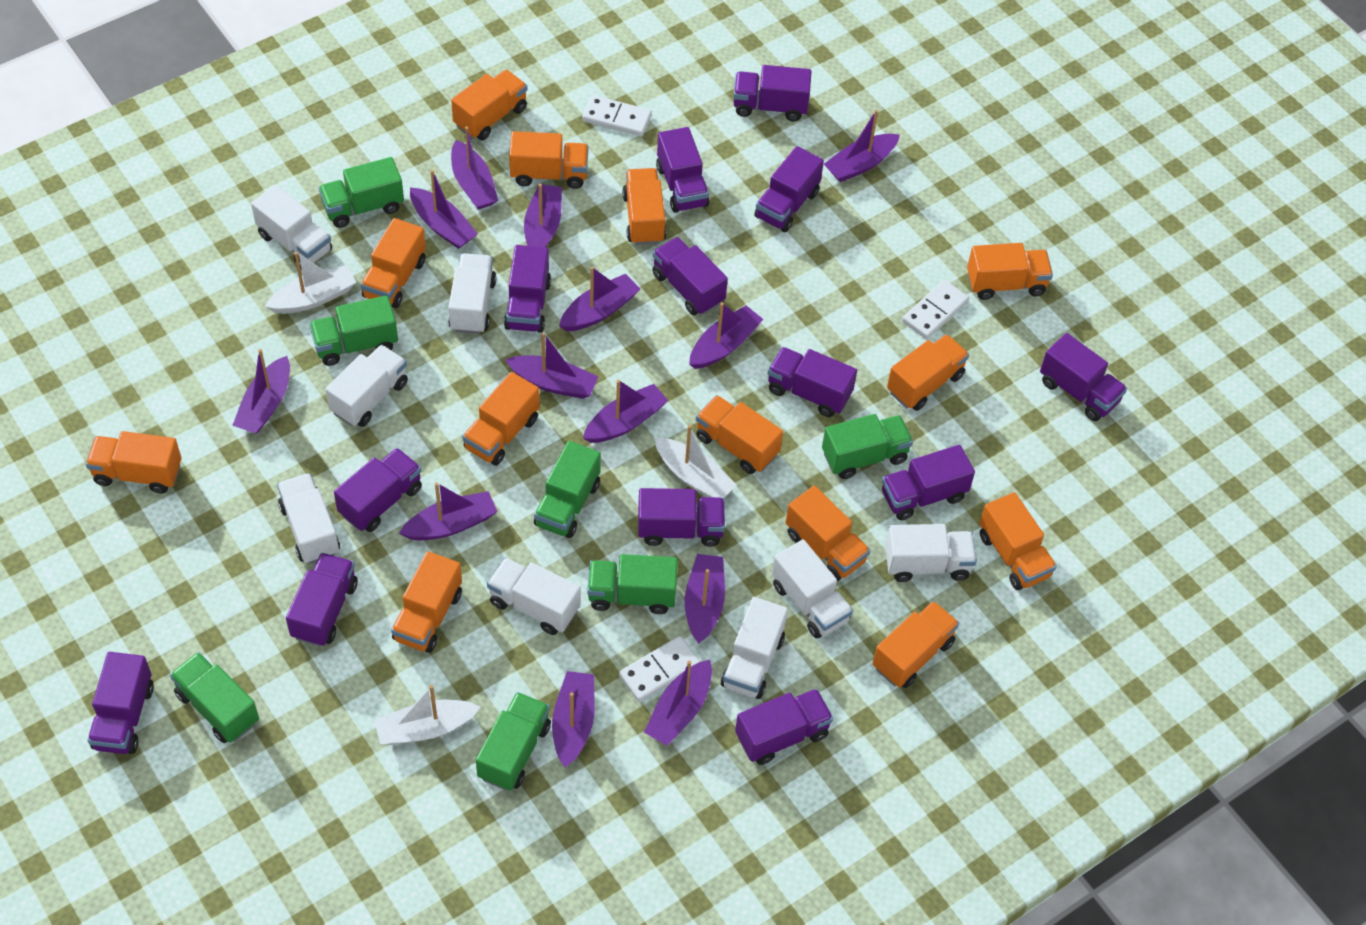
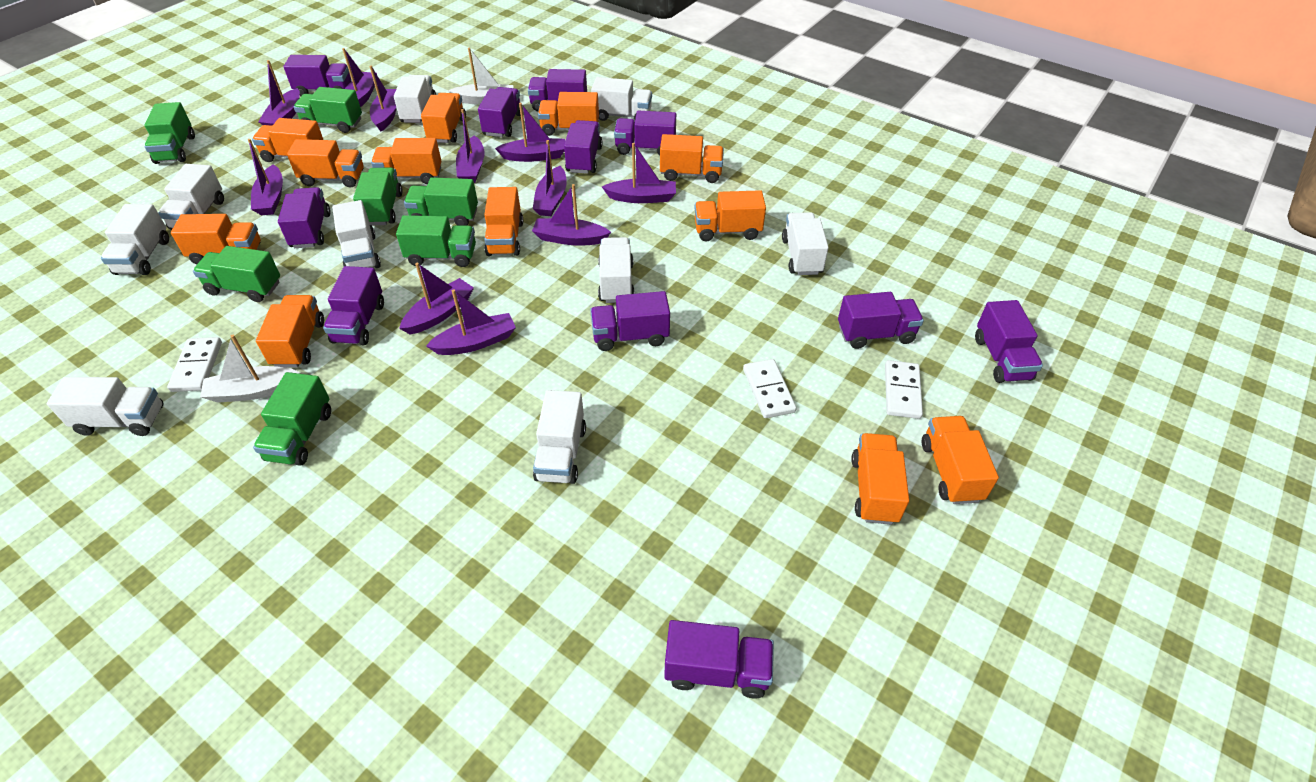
orange truck: [86,431,181,494] [360,218,426,308] [391,551,462,653] [451,70,527,140] [462,372,540,466] [509,131,589,189] [622,168,666,245] [696,395,783,474] [786,486,870,581] [872,601,959,688] [887,334,969,411] [967,243,1053,300] [979,492,1057,590] = 13 -> [171,214,261,264] [252,118,323,162] [256,295,324,367] [287,139,364,188] [371,138,441,184] [421,93,466,143] [484,187,523,256] [538,92,599,136] [660,134,724,183] [695,190,766,241] [851,433,909,525] [922,416,999,504] = 12
purple boat: [232,349,290,434] [399,482,498,540] [410,170,478,249] [451,127,498,210] [505,332,599,399] [524,184,562,247] [552,671,595,768] [559,267,640,331] [583,380,668,443] [644,660,712,746] [685,554,725,643] [689,302,763,369] [824,110,900,182] = 13 -> [248,139,283,215] [258,60,300,126] [342,48,377,107] [369,66,396,131] [399,263,474,335] [426,289,516,355] [456,109,485,183] [495,103,565,162] [532,184,611,246] [533,140,567,216] [602,143,676,203] = 11
purple truck: [88,652,154,754] [286,553,358,647] [334,448,422,532] [504,245,551,333] [638,488,725,547] [652,237,728,315] [656,127,709,213] [733,65,812,121] [735,689,833,765] [754,146,824,232] [768,347,857,417] [882,445,975,520] [1040,333,1127,421] = 13 -> [278,187,331,248] [283,55,351,96] [323,266,384,345] [478,87,523,137] [528,69,587,111] [564,120,602,174] [590,291,670,351] [614,111,676,155] [664,620,774,699] [838,292,924,349] [975,300,1043,383] = 11
white boat: [265,252,356,314] [374,685,481,745] [654,425,737,498] = 3 -> [200,335,300,403] [448,48,514,105] = 2
white truck: [251,185,332,268] [277,473,340,564] [325,344,408,427] [448,253,496,334] [487,557,581,635] [721,597,788,699] [772,539,853,639] [885,524,977,582] = 8 -> [47,377,164,436] [101,204,169,275] [158,164,224,230] [332,200,381,268] [394,75,436,123] [533,390,586,484] [591,77,652,121] [598,237,635,303] [782,212,829,275] = 9

